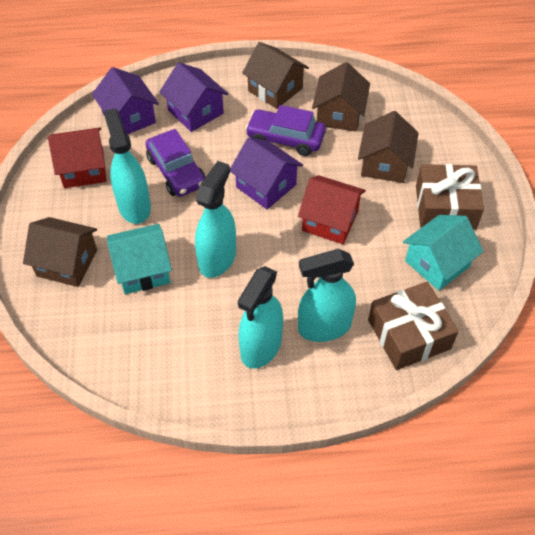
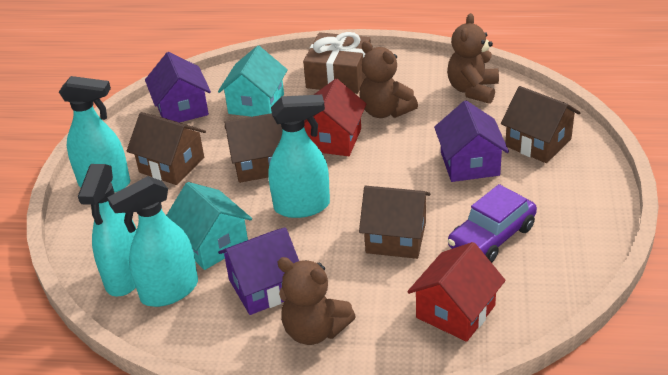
brown gift: [368,282,459,370] [416,164,484,230] = 2 -> [303,32,371,94] = 1
brown teddy bear: none = 0 -> [277,257,356,345] [359,41,418,118] [447,13,499,104] = 3
purple car: [145,129,205,197] [245,105,326,156] = 2 -> [448,184,537,263] = 1

